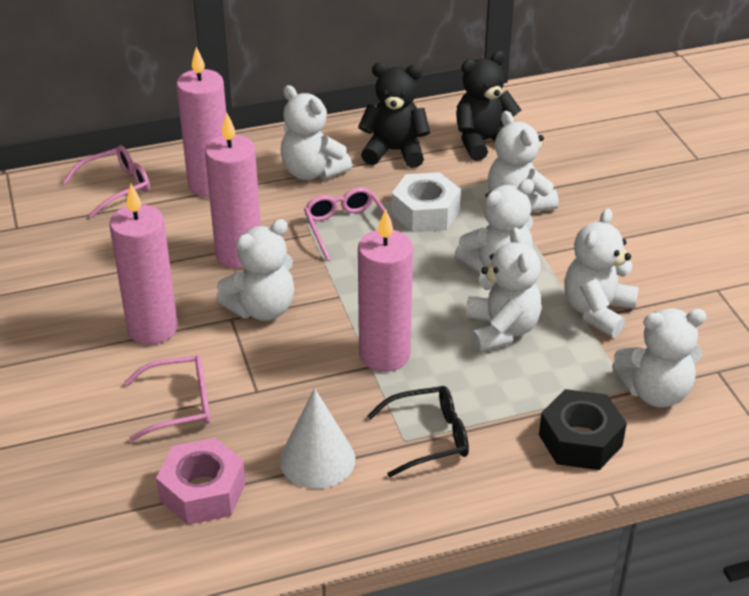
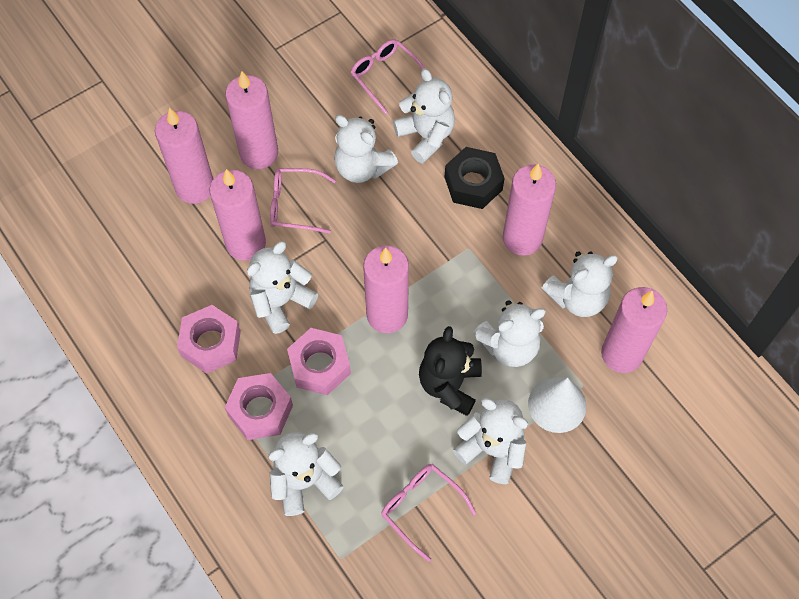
black glasses: [367,386,469,477] = 1 -> none = 0
black teddy bear: [358,63,430,168] [456,51,521,161] = 2 -> [419,326,482,416] = 1
pink candle: [109,184,178,345] [176,47,226,197] [205,113,261,269] [358,209,413,372] = 4 -> [155,108,213,204] [209,169,266,261] [225,71,278,169] [363,245,409,333] [503,163,556,256] [601,287,667,373] = 6
pink nut: [156,438,246,525] = 1 -> [177,305,241,374] [225,373,293,440] [287,328,351,395] = 3
white nut: [392,172,461,232] = 1 -> none = 0

